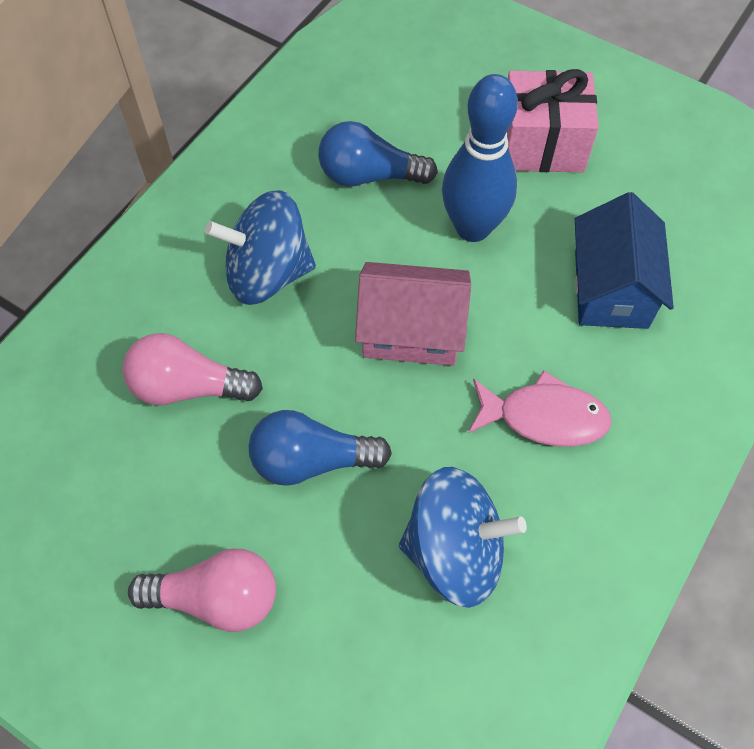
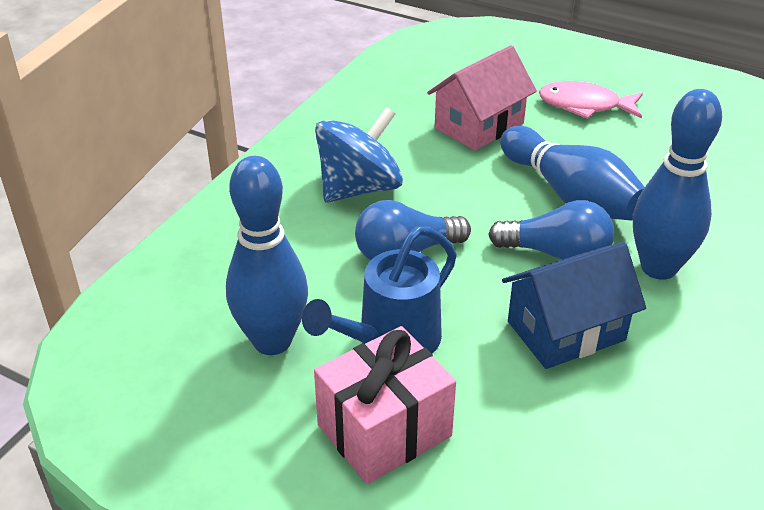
blue bowling pin: [442,74,518,242] = 1 -> [226,156,308,355] [500,126,645,221] [633,89,722,280] = 3
blue spinning top: [205,190,316,305] [399,467,527,608] = 2 -> [315,107,403,203] = 1
blue watering can: none = 0 -> [302,226,457,354] = 1
pink light bulb: [122,333,263,406] [128,549,276,632] = 2 -> none = 0

